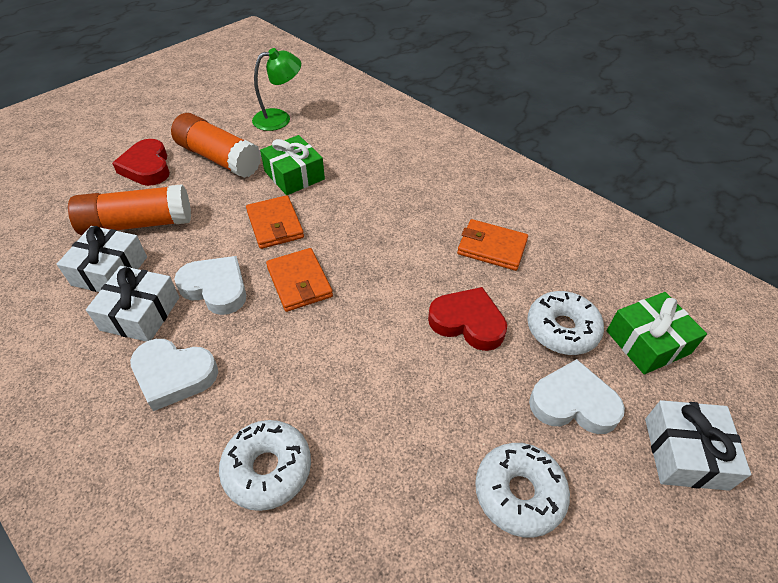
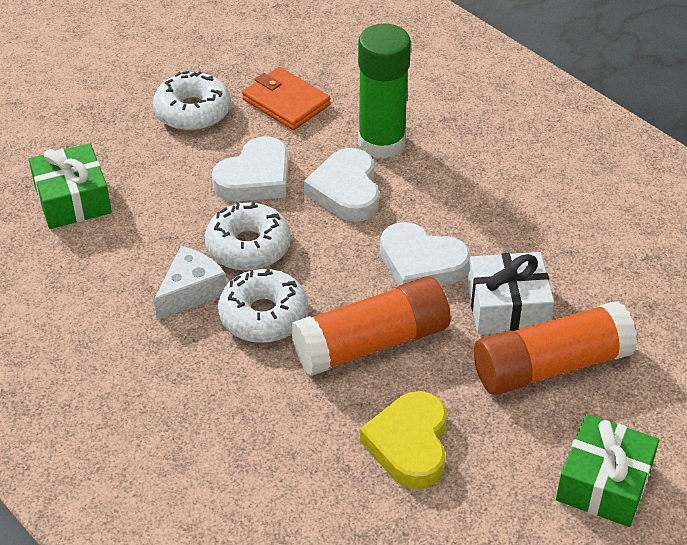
green glue stick: none = 0 -> [358,23,411,159] = 1
green lamp: [252,48,301,131] = 1 -> none = 0
orange wallet: [246,195,304,249] [266,248,333,312] [457,219,528,271] = 3 -> [242,67,331,130] = 1
red heart: [112,139,170,186] [428,287,507,351] = 2 -> none = 0
white cheese: none = 0 -> [154,246,227,320] = 1
white gift: [57,226,147,292] [86,266,179,342] [645,400,751,491] = 3 -> [467,252,554,334] = 1
yellow heart: none = 0 -> [360,391,447,489] = 1

